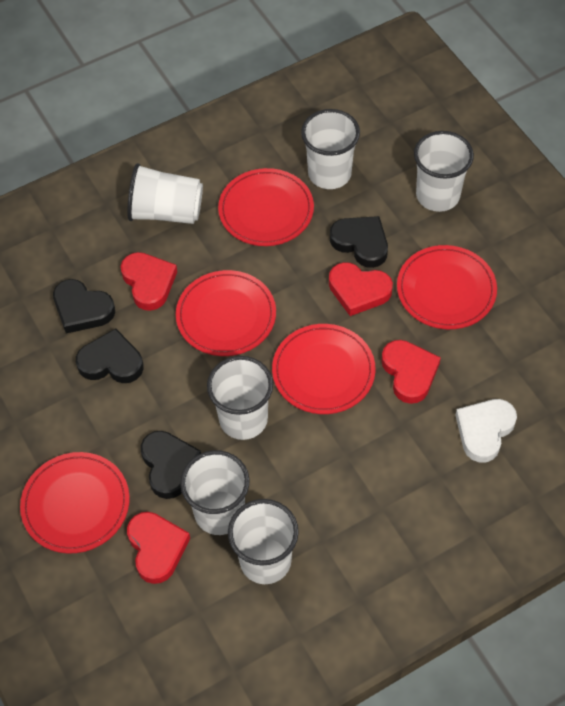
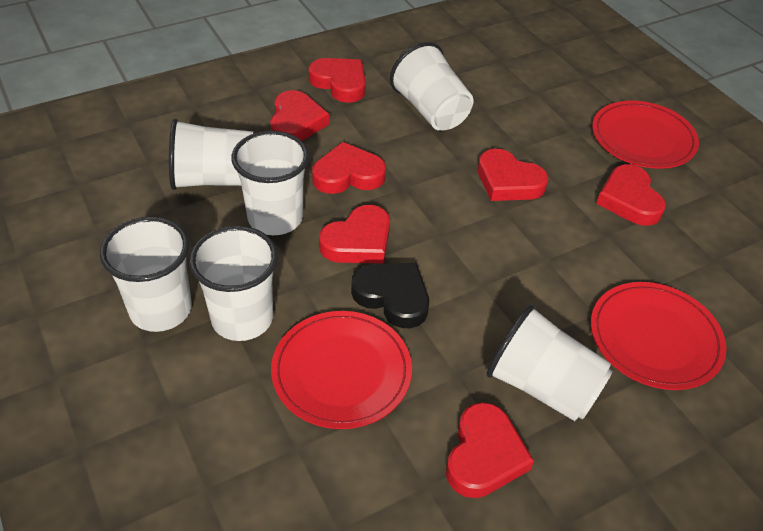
black heart: [53,279,115,333] [76,329,144,383] [141,431,201,499] [330,216,388,268] = 4 -> [351,263,429,328] = 1
red heart: [121,252,177,311] [127,512,190,584] [329,262,393,316] [381,340,441,404] = 4 -> [270,90,329,141] [308,58,366,103] [312,142,386,194] [319,205,390,264] [446,402,534,498] [478,149,548,201] [596,164,666,226] = 7
red plate: [20,452,130,554] [176,270,276,356] [218,168,314,246] [272,324,376,414] [397,245,497,329] = 5 -> [271,311,412,429] [591,282,727,390] [592,101,699,169] = 3
white heart: [455,399,517,462] = 1 -> none = 0

